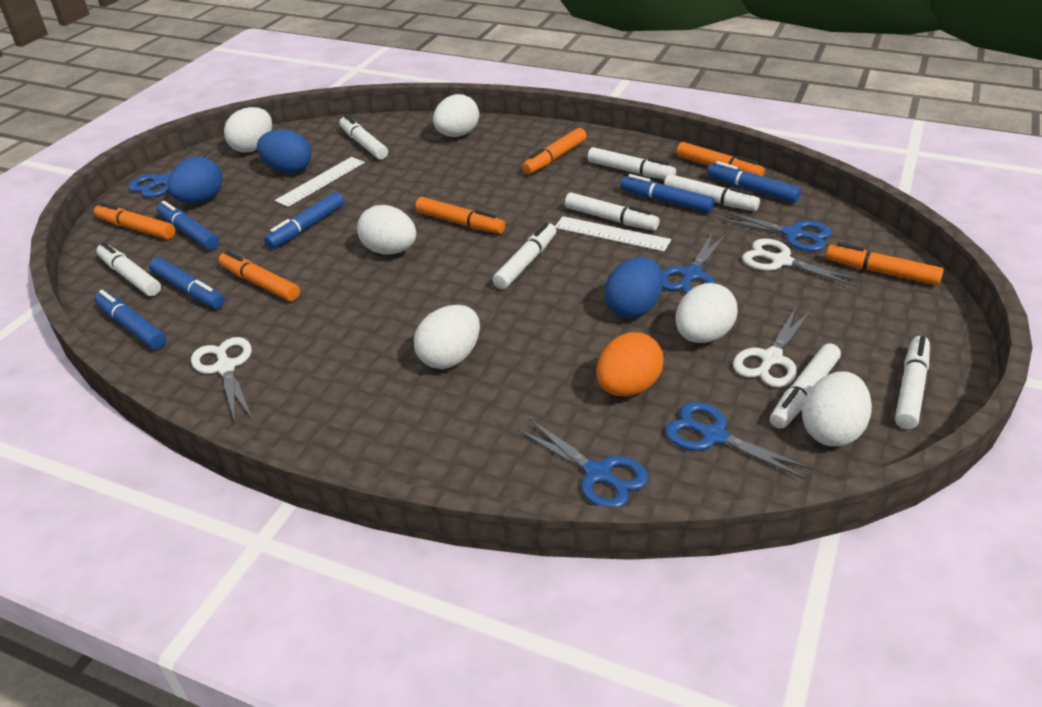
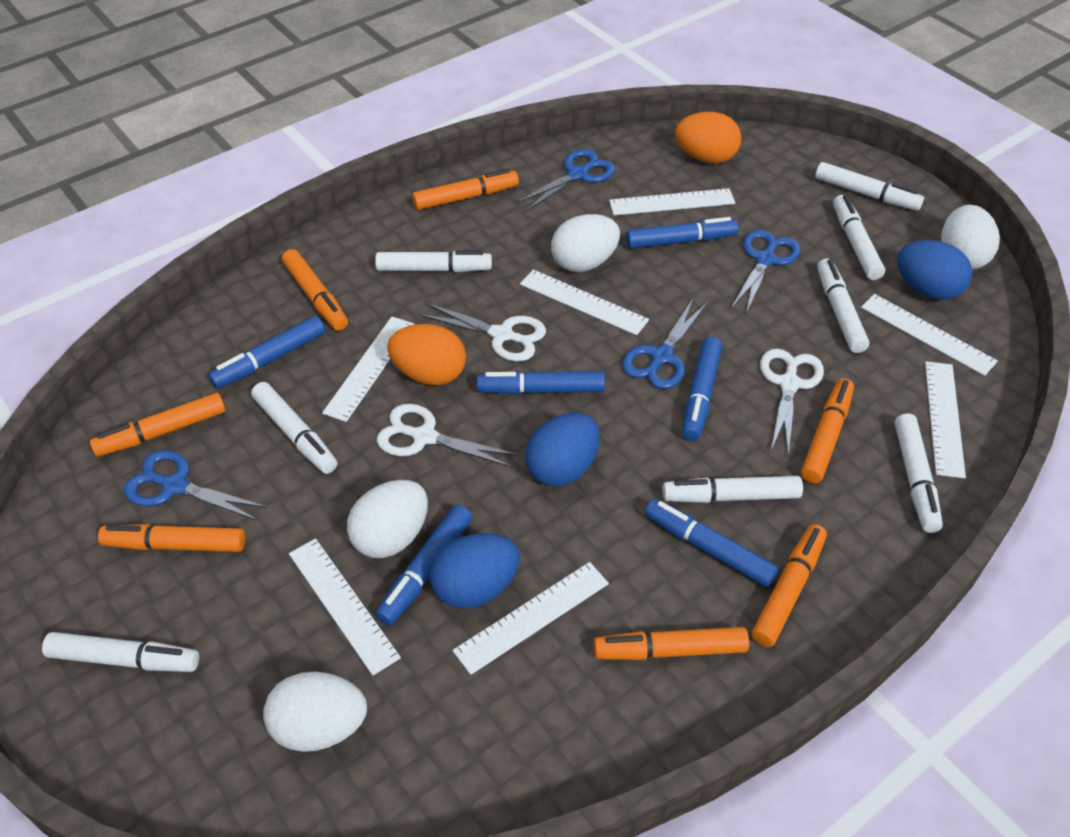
blue scissors: [128,151,217,197] [517,419,649,507] [662,232,726,294] [665,402,813,480] [718,211,832,251] = 5 -> [124,450,268,521] [516,149,615,211] [622,299,708,389] [731,230,801,314] = 4
orange egg: [596,332,664,396] = 1 -> [387,324,466,386] [675,112,741,163] = 2
orange marker: [94,202,175,239] [218,251,300,301] [415,197,505,234] [522,128,587,174] [676,142,765,176] [826,242,944,285] = 6 -> [90,393,226,457] [98,524,245,552] [282,249,348,331] [412,169,519,210] [594,627,749,660] [751,524,827,647] [801,378,854,483] = 7
white egg: [224,107,272,153] [357,205,416,254] [414,305,480,369] [433,94,479,137] [676,283,738,343] [802,371,872,446] = 6 -> [263,672,367,752] [347,480,428,558] [551,214,620,272] [941,205,1000,270] = 4
white ruler: [275,157,365,207] [555,216,671,252] = 2 -> [289,538,401,676] [322,317,414,422] [452,562,609,675] [520,269,649,336] [609,188,735,215] [861,294,998,376] [925,362,966,479] = 7

